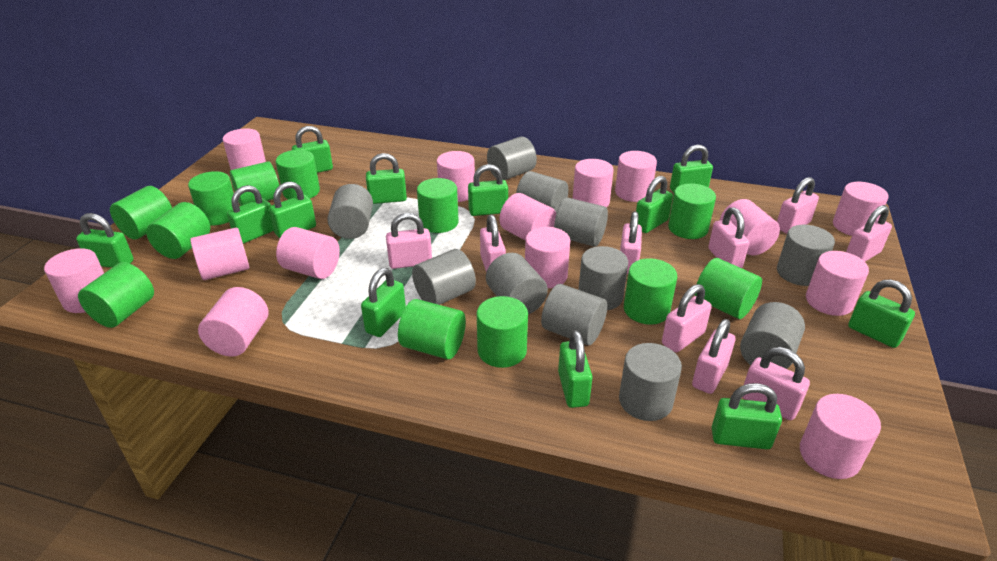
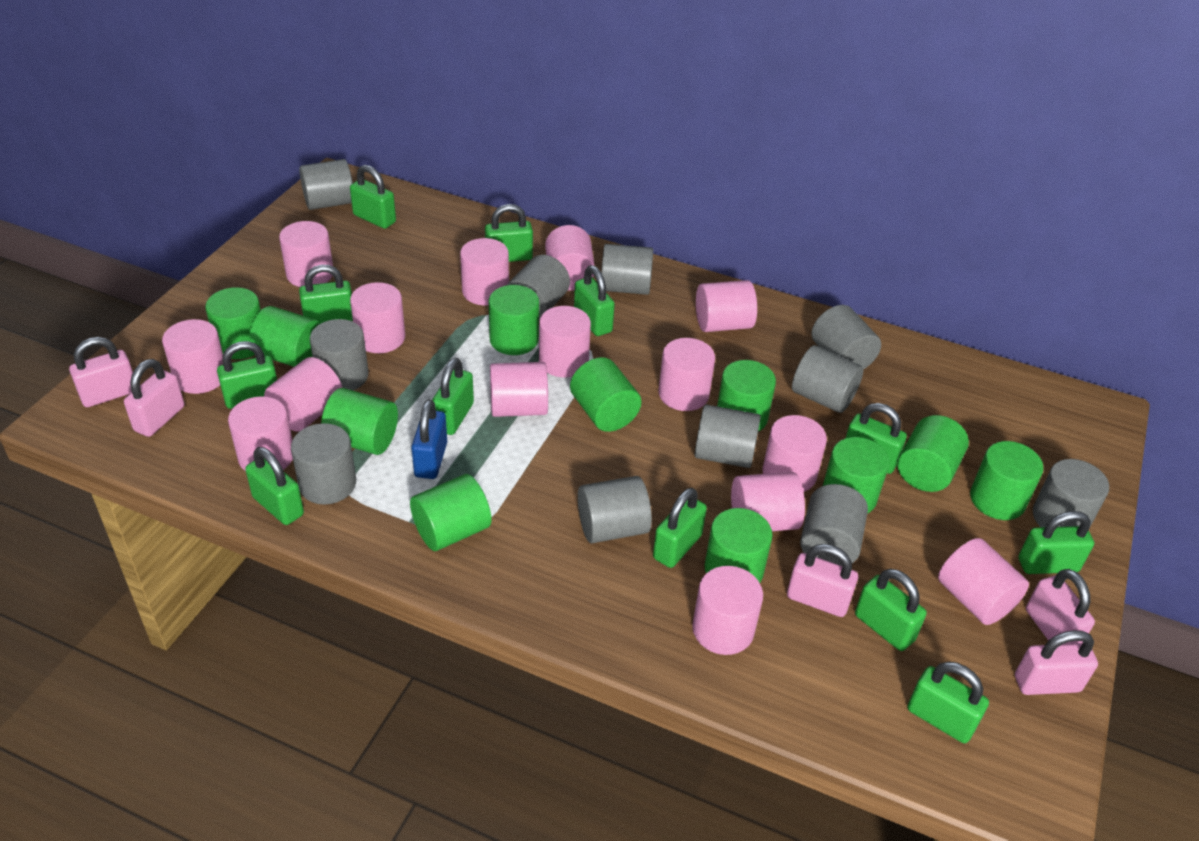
blue padlock: none = 0 -> [411,399,447,479] = 1
green cylinder: [78,262,154,328] [110,186,172,240] [146,202,210,259] [188,171,234,225] [230,161,281,206] [276,150,320,199] [398,299,466,360] [417,178,459,233] [477,296,528,368] [624,258,677,325] [668,183,716,239] [695,258,762,319] = 12 -> [205,287,261,359] [249,306,320,367] [321,388,398,455] [410,474,492,551] [489,285,539,355] [570,357,642,432] [705,508,773,583] [717,360,776,432] [823,437,889,514] [897,415,969,492] [970,441,1044,520] = 11
pink cylinder: [44,248,104,313] [190,228,249,280] [198,287,268,357] [223,128,266,170] [276,227,340,279] [437,151,475,202] [500,193,556,240] [525,227,570,288] [573,159,614,207] [615,151,657,202] [720,199,780,255] [800,394,881,479] [806,251,869,316] [833,182,888,236] = 14 -> [162,319,223,394] [228,396,293,471] [264,357,343,432] [279,221,333,287] [350,282,405,353] [460,238,509,305] [490,362,548,417] [539,306,591,378] [545,225,595,290] [659,338,715,411] [692,566,763,655] [696,280,757,332] [731,472,805,531] [762,415,827,492] [938,538,1029,625] = 15
pink padlock: [386,213,432,269] [480,215,506,272] [620,211,642,274] [662,284,712,352] [692,319,735,394] [708,207,749,268] [742,347,810,420] [777,177,819,234] [846,205,892,262] = 9 -> [69,337,133,407] [124,359,184,437] [787,544,858,617] [1015,630,1098,695] [1026,569,1095,644] = 5

